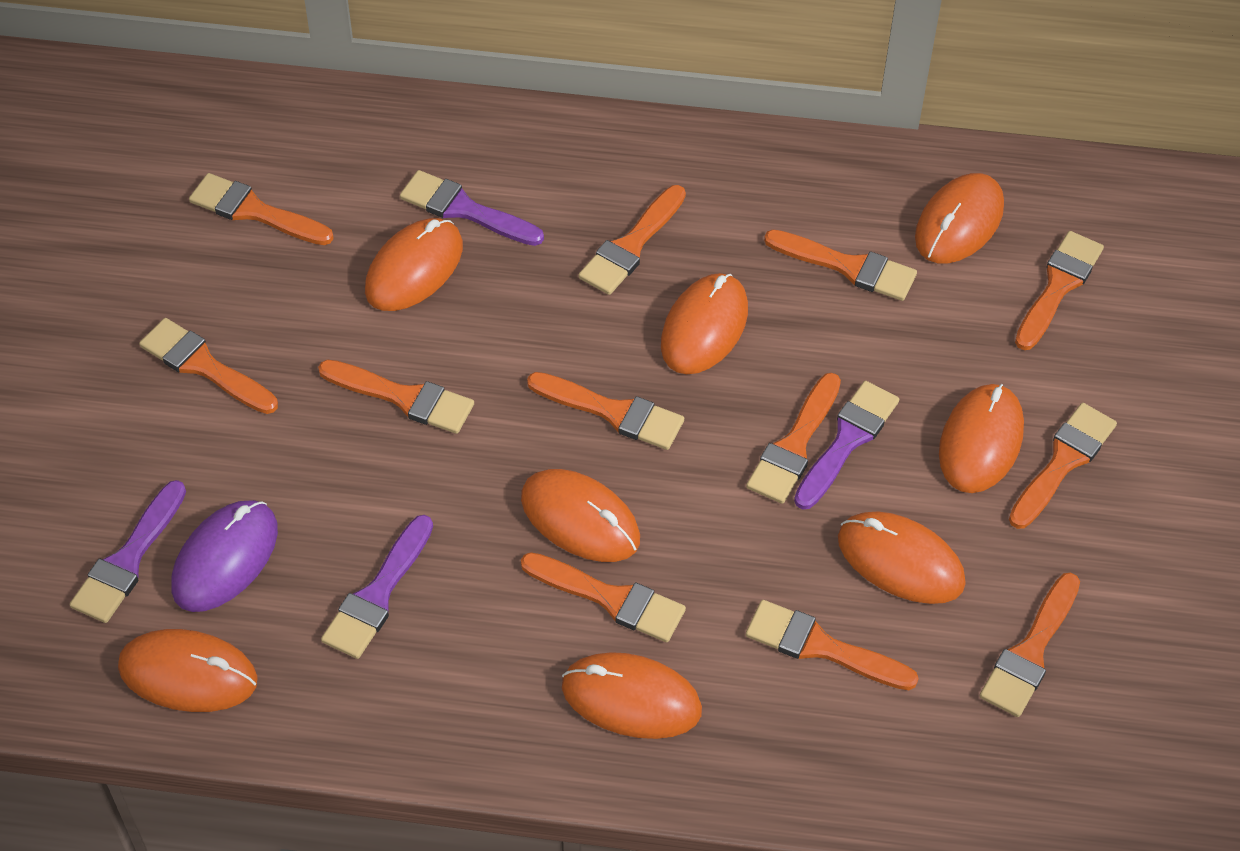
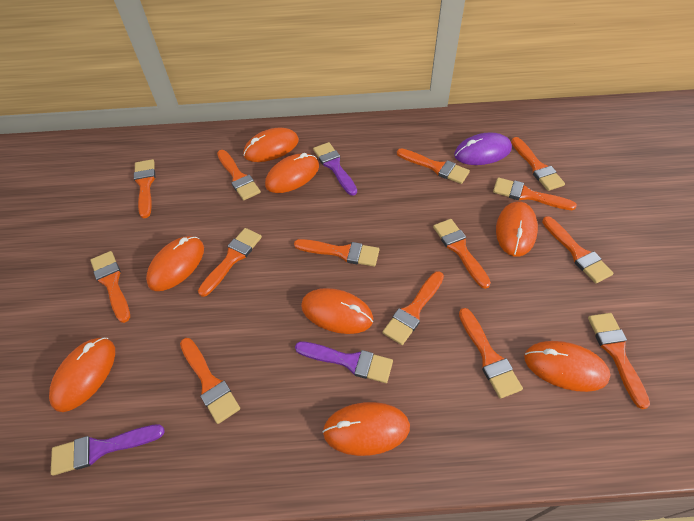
orange brush: [139,318,278,414] [189,173,334,245] [318,360,474,434] [521,552,686,642] [527,372,684,450] [578,185,686,295] [746,373,841,504] [746,600,919,690] [764,229,917,301] [980,573,1080,717] [1009,403,1117,529] [1015,231,1104,350] = 12 -> [90,251,130,323] [134,159,155,218] [180,338,240,424] [198,228,262,297] [217,150,261,200] [294,239,379,267] [382,271,444,345] [397,148,470,184] [433,219,491,289] [459,308,523,399] [493,178,577,210] [511,137,565,191] [542,216,614,283] [588,313,650,409] = 14
purple brush: [70,480,186,623] [321,515,433,659] [400,170,544,246] [794,381,899,509] = 4 -> [51,424,165,476] [295,342,393,383] [313,142,357,196] = 3

